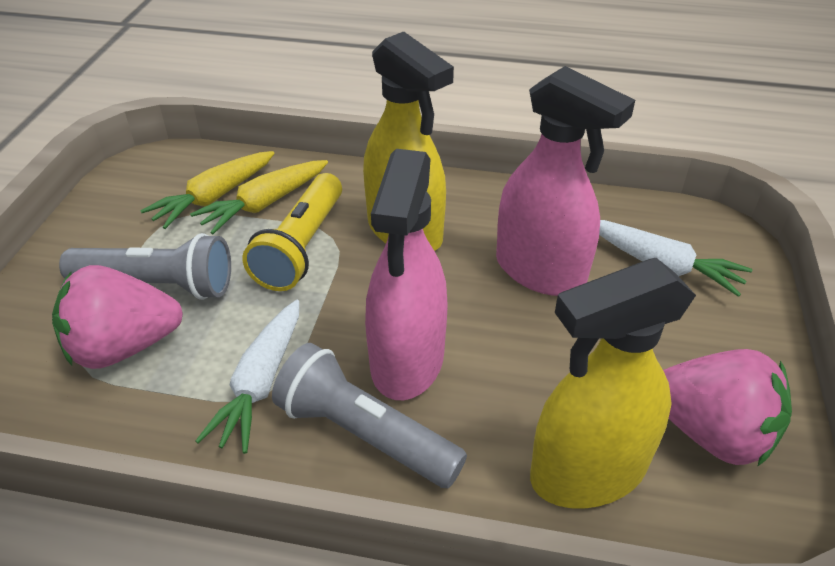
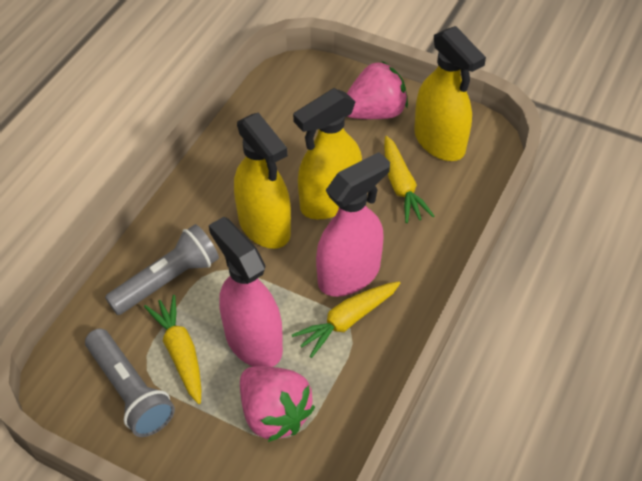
white carrot: [195,300,299,454] [599,220,752,297] = 2 -> none = 0
yellow carrot: [140,151,275,229] [190,160,328,234] = 2 -> [144,295,201,404] [292,281,400,358] [384,136,434,223] = 3
yellow flashlight: [242,173,342,291] = 1 -> none = 0
yellow spray bottle: [363,32,454,251] [530,258,696,509] = 2 -> [234,113,291,249] [293,88,362,219] [414,26,486,161] = 3

